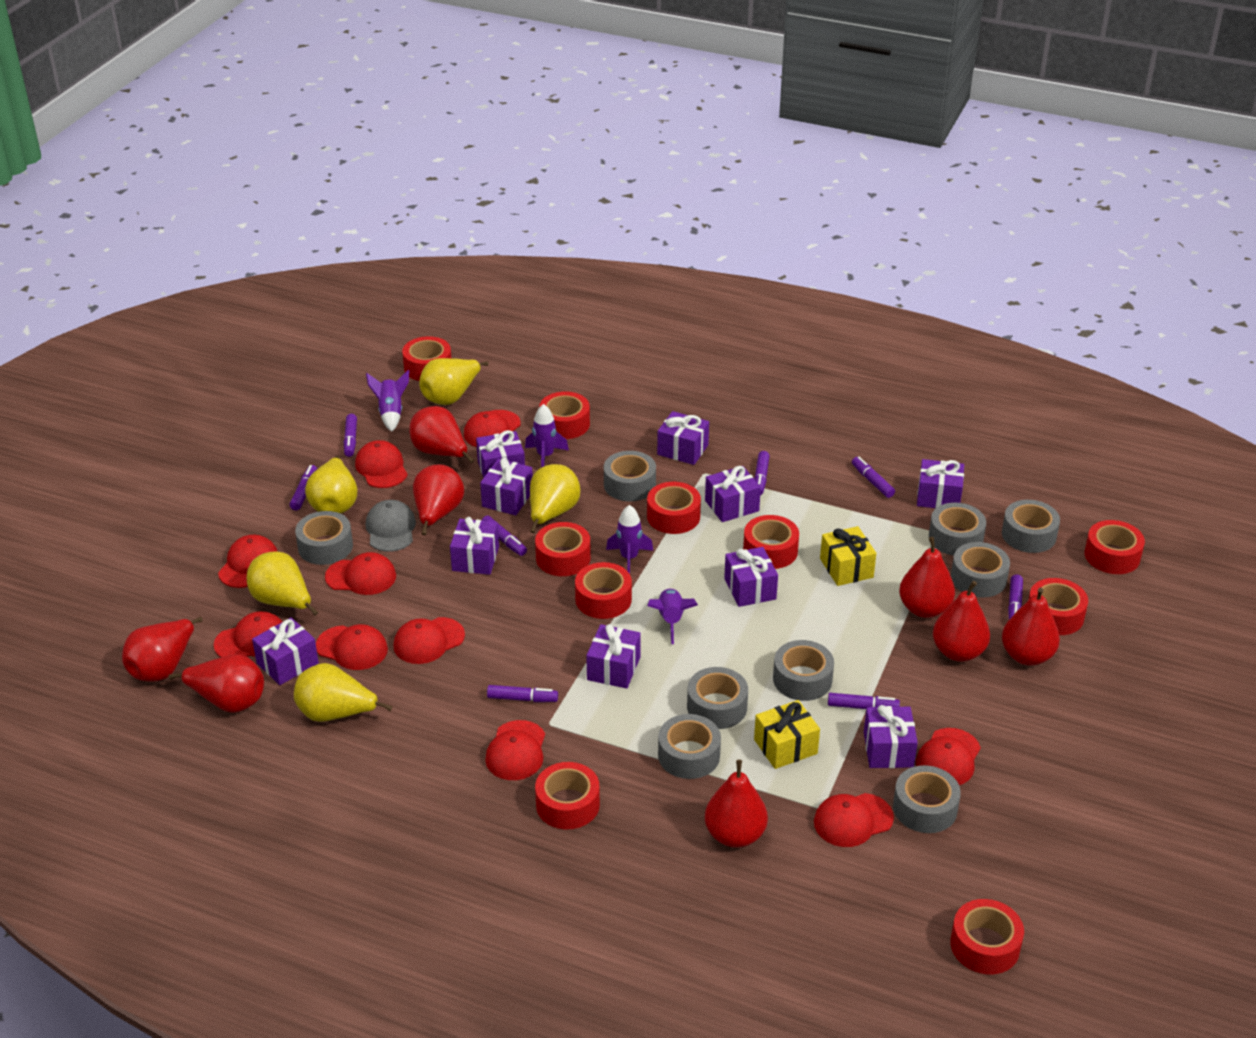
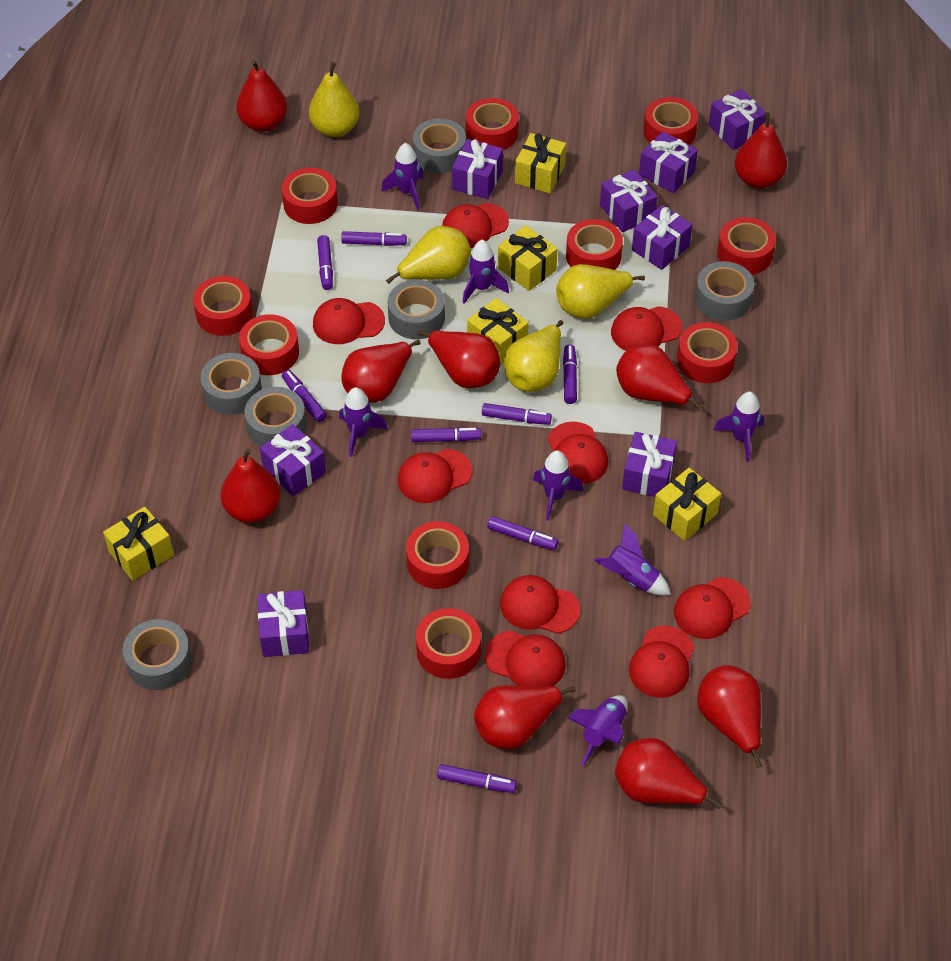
grey cap: [365,500,416,552] = 1 -> none = 0
grey tape: [295,511,353,565] [604,451,656,501] [658,714,721,779] [687,667,748,729] [773,640,834,701] [893,765,961,833] [929,503,986,556] [951,542,1010,597] [1002,500,1060,553] = 9 -> [123,619,192,690] [200,353,262,415] [245,387,306,447] [388,280,445,339] [413,118,466,173] [695,261,754,321] = 6
purple gift: [252,618,319,685] [450,517,499,575] [476,430,525,478] [480,458,533,515] [586,624,641,688] [657,411,709,465] [705,466,761,522] [724,547,778,607] [864,705,918,768] [917,459,964,508] = 10 -> [257,590,309,657] [260,424,326,496] [452,139,503,199] [600,169,657,232] [622,432,677,497] [632,205,692,270] [639,131,698,193] [709,89,766,150] = 8
purple rocket: [366,370,409,432] [525,404,569,468] [606,505,653,574] [647,588,698,644] = 4 -> [339,387,388,457] [381,143,424,210] [462,240,509,304] [533,451,584,521] [567,695,627,766] [594,523,671,596] [713,392,764,462] = 7
red cap: [214,611,283,657] [218,535,278,588] [316,624,388,670] [325,552,396,595] [355,440,408,488] [393,617,465,664] [464,410,521,447] [485,720,545,780] [814,793,894,847] [916,728,981,785] = 10 -> [313,298,385,344] [398,449,472,503] [442,203,509,248] [485,630,566,687] [500,575,580,634] [548,422,608,484] [611,306,682,351] [629,626,694,698] [674,577,750,639] = 9
red pear: [122,617,203,682] [168,654,264,713] [409,406,474,463] [413,464,464,535] [705,760,768,848] [899,537,955,618] [933,581,990,662] [1002,588,1060,666] = 8 -> [221,448,280,523] [236,60,287,132] [341,340,421,403] [418,330,500,388] [474,685,576,749] [615,738,723,809] [616,344,703,411] [697,665,763,768] [735,112,787,188] = 9
yellow gift: [754,700,820,769] [820,526,876,586] = 2 -> [103,507,174,581] [467,298,529,365] [498,225,558,291] [515,133,566,193] [653,468,721,541] = 5
yellow pear: [247,551,319,616] [294,663,393,722] [305,455,357,514] [419,358,489,405] [530,464,580,533] = 5 -> [309,62,360,137] [386,226,471,284] [504,320,563,392] [556,264,645,319] = 4

